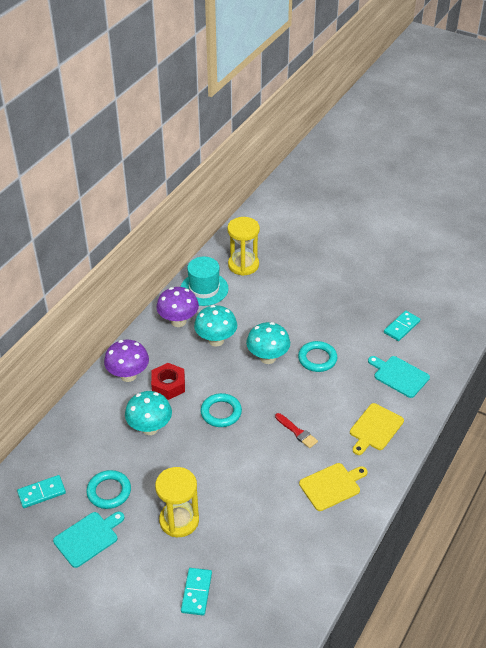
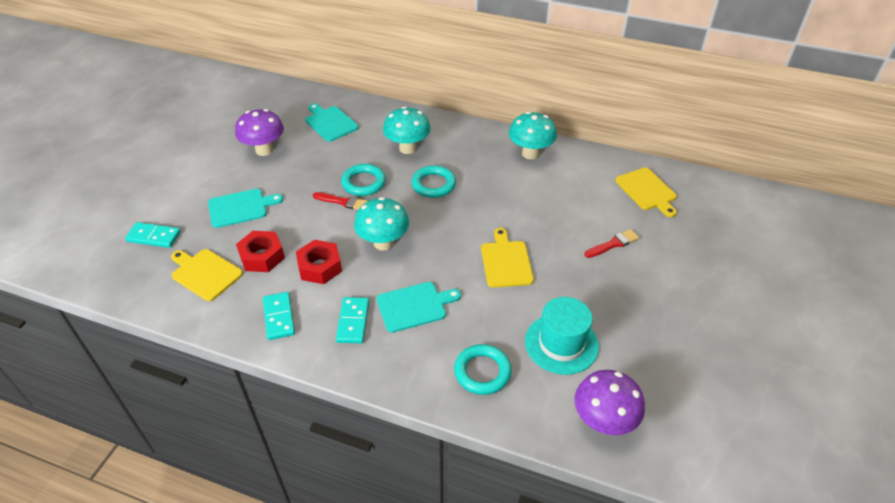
red brush: [275,413,318,448] = 1 -> [313,192,368,210] [584,229,639,258] = 2
red nut: [151,363,185,400] = 1 -> [236,231,285,272] [296,240,342,284] = 2
turquoise cutting board: [53,512,124,568] [368,356,430,398] = 2 -> [208,189,283,228] [306,103,359,142] [377,282,461,333] = 3
yellow cutting board: [299,463,367,511] [350,403,404,455] = 2 -> [171,249,243,301] [481,228,534,288] [615,168,677,217] = 3
yellow hourglass: [155,467,199,537] [227,217,260,276] = 2 -> none = 0

